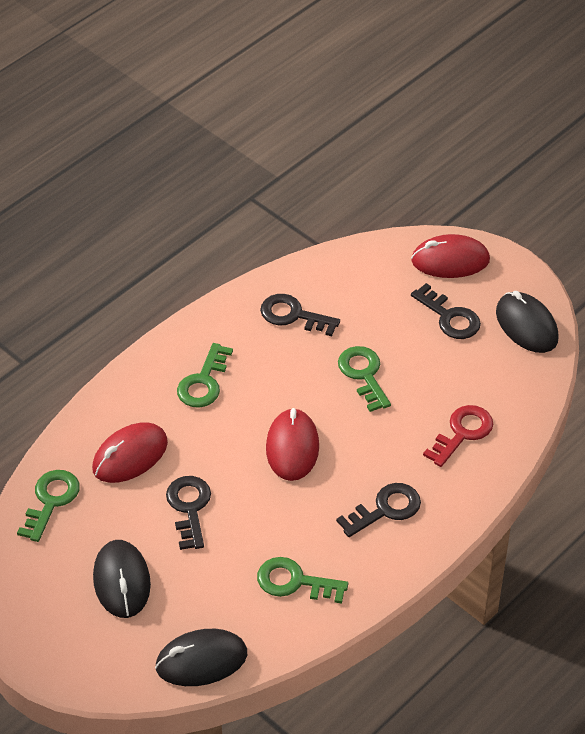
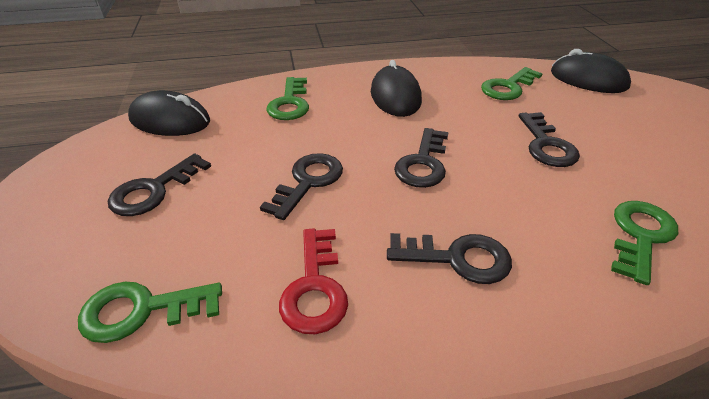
black key: [166,476,211,550] [260,294,340,336] [336,483,421,537] [411,283,481,339] = 4 -> [108,154,211,216] [260,153,343,220] [387,233,512,284] [394,128,448,188] [518,112,580,167] = 5
red mouse: [92,422,168,483] [266,408,319,481] [411,234,490,278] = 3 -> none = 0

